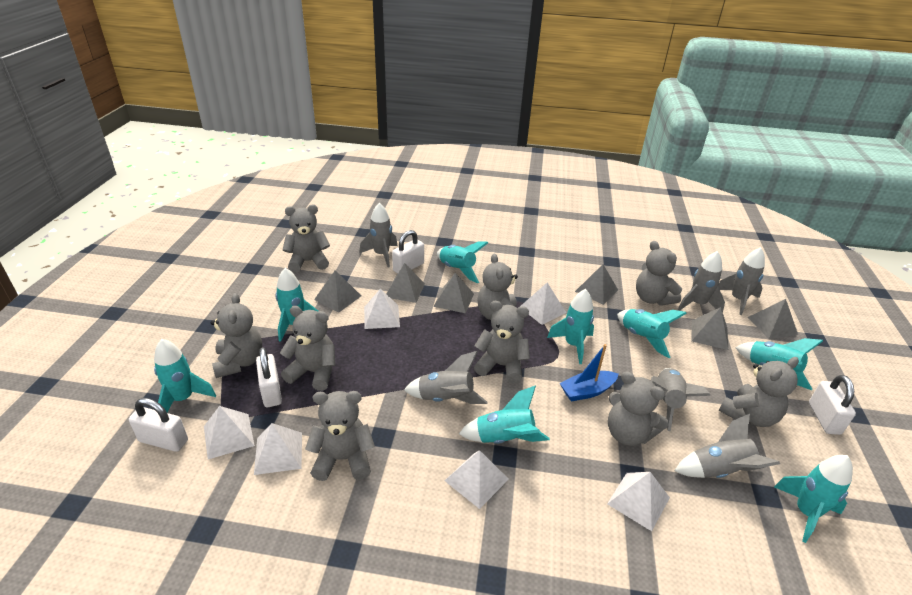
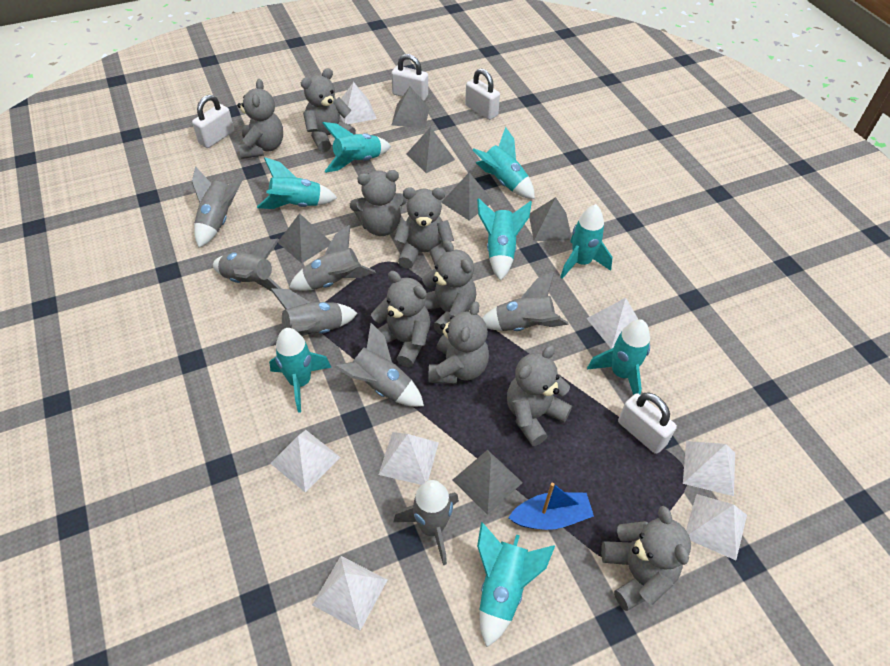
grey rocket: [359,203,398,267] [404,351,488,404] [651,368,710,431] [674,414,780,478] [678,251,725,312] [718,247,765,315] = 6 -> [192,166,244,248] [213,239,282,291] [270,288,357,346] [289,225,375,291] [335,323,424,407] [394,480,459,565] [482,272,569,331] = 7
white pyramid: [204,406,255,459] [254,423,302,475] [364,289,400,329] [445,450,509,509] [521,283,566,325] [607,472,670,531] = 6 -> [270,430,340,492] [312,556,388,631] [340,82,377,124] [379,432,439,485] [586,298,638,349] [683,441,735,496] [686,494,747,560] = 7

